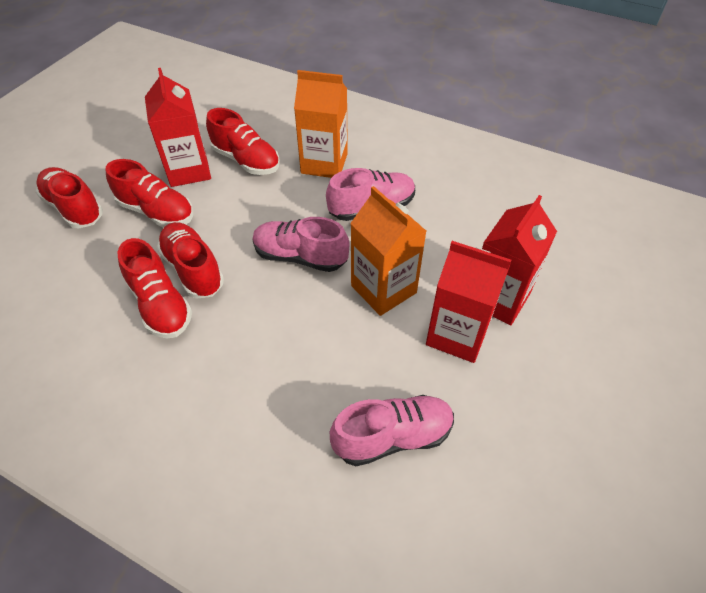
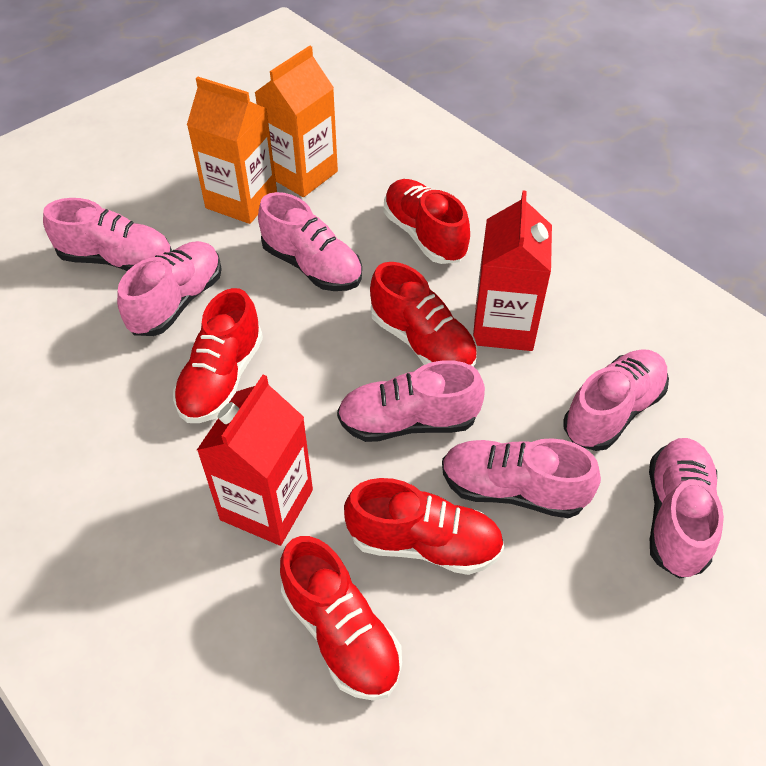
pink shoe: [253,217,350,272] [326,168,415,221] [330,395,454,466] = 3 -> [43,198,172,271] [117,241,222,336] [258,192,362,291] [337,360,485,442] [442,438,601,518] [564,349,669,451] [649,438,724,579] = 7
red carton: [145,68,211,187] [426,241,511,363] [482,195,557,325] = 3 -> [197,375,313,546] [473,191,552,351] = 2

